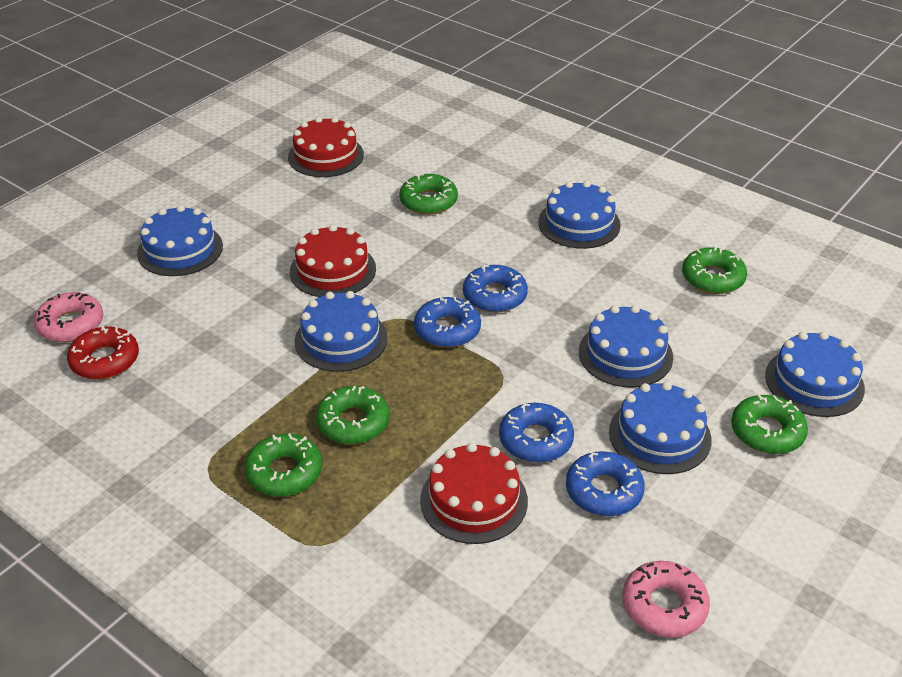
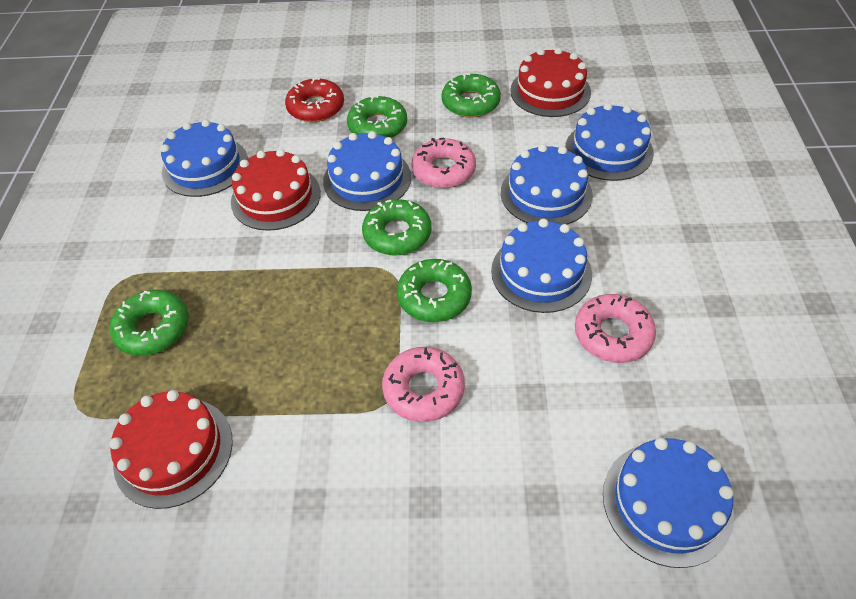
blue donut: [414,297,481,348] [463,265,528,313] [499,403,574,463] [566,451,645,516] = 4 -> none = 0
pink donut: [34,292,103,342] [623,561,710,638] = 2 -> [382,347,465,422] [412,138,476,188] [575,294,656,363] = 3

